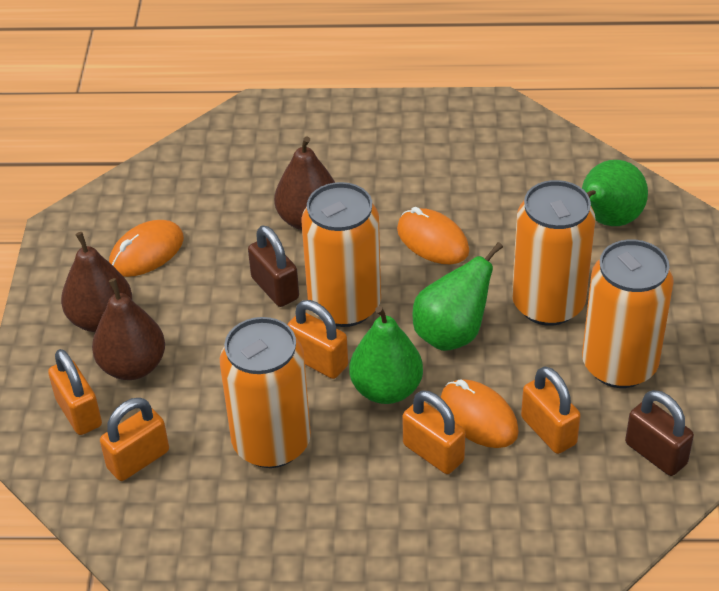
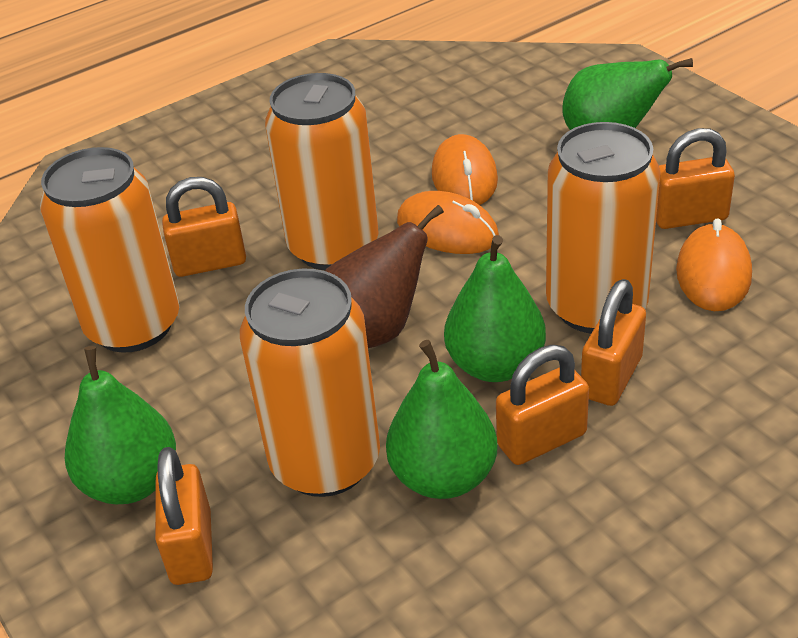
brown padlock: [248,225,299,307] [625,390,694,476] = 2 -> none = 0
brown pear: [61,232,132,332] [92,278,165,380] [274,136,335,230] = 3 -> [325,205,444,348] = 1
green pear: [350,306,423,404] [412,242,503,351] [582,160,648,226] = 3 -> [65,346,176,504] [386,340,497,499] [444,235,546,382] [562,58,693,130] = 4

